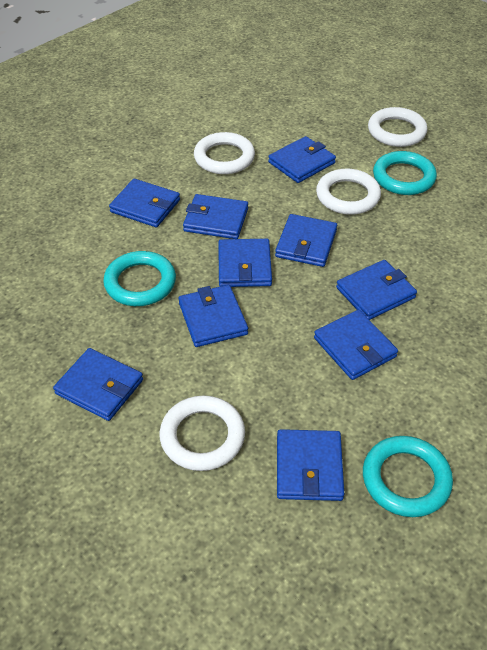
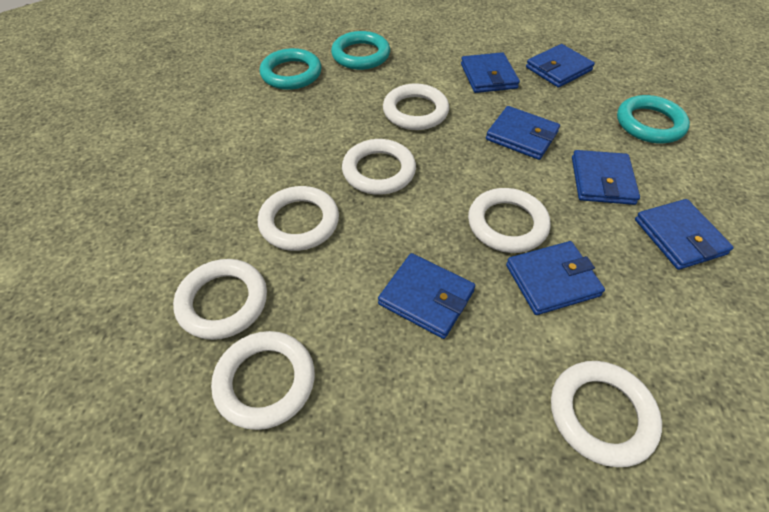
blue wallet: [53,348,143,421] [109,179,180,227] [179,285,248,347] [183,194,248,239] [218,239,272,287] [268,136,336,183] [275,214,337,267] [277,429,344,501] [314,310,398,380] [336,260,417,320] = 10 -> [378,253,475,339] [461,52,520,93] [486,106,560,160] [506,241,605,315] [526,44,595,88] [572,150,640,205] [635,199,734,270] = 7
white ring: [159,395,245,471] [194,132,255,174] [316,169,381,215] [368,107,428,147] = 4 -> [173,259,267,340] [211,331,315,430] [258,186,339,251] [342,139,416,195] [383,83,449,130] [468,188,551,253] [551,361,662,467] = 7

